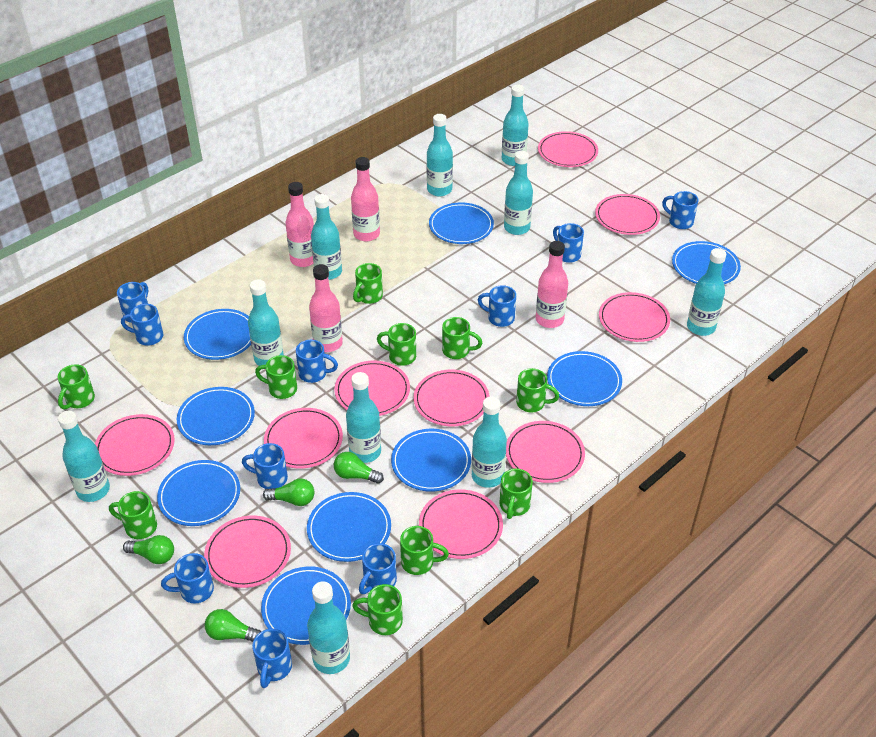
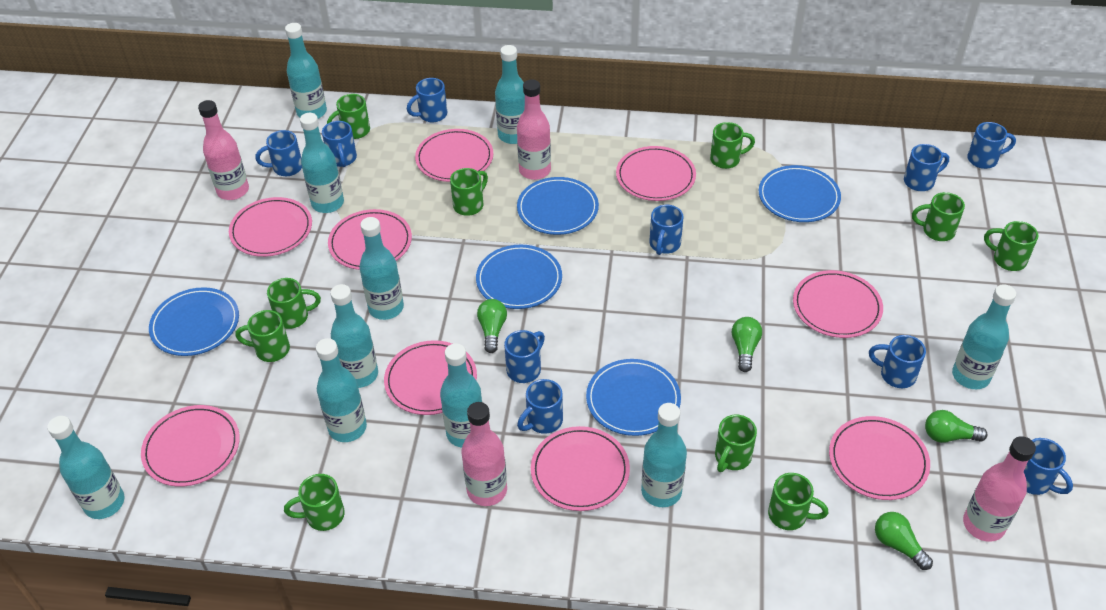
blue plate: [157,460,240,526] [177,387,255,445] [184,309,251,360] [261,566,351,645] [307,492,391,562] [391,429,471,492] [429,203,494,244] [547,351,622,406] [672,241,741,284] = 9 -> [149,287,239,356] [476,245,562,309] [517,177,599,235] [586,359,681,436] [759,165,841,222] = 5
pink plate: [95,414,175,476] [204,515,291,588] [264,408,343,468] [335,361,410,416] [414,370,490,426] [419,490,503,559] [506,421,585,483] [538,131,598,167] [595,194,660,235] [599,292,670,342] = 10 -> [141,405,240,487] [229,197,312,257] [328,209,412,270] [384,340,477,415] [415,129,493,182] [531,426,630,511] [616,146,696,201] [793,270,883,338] [829,416,930,500] = 9

